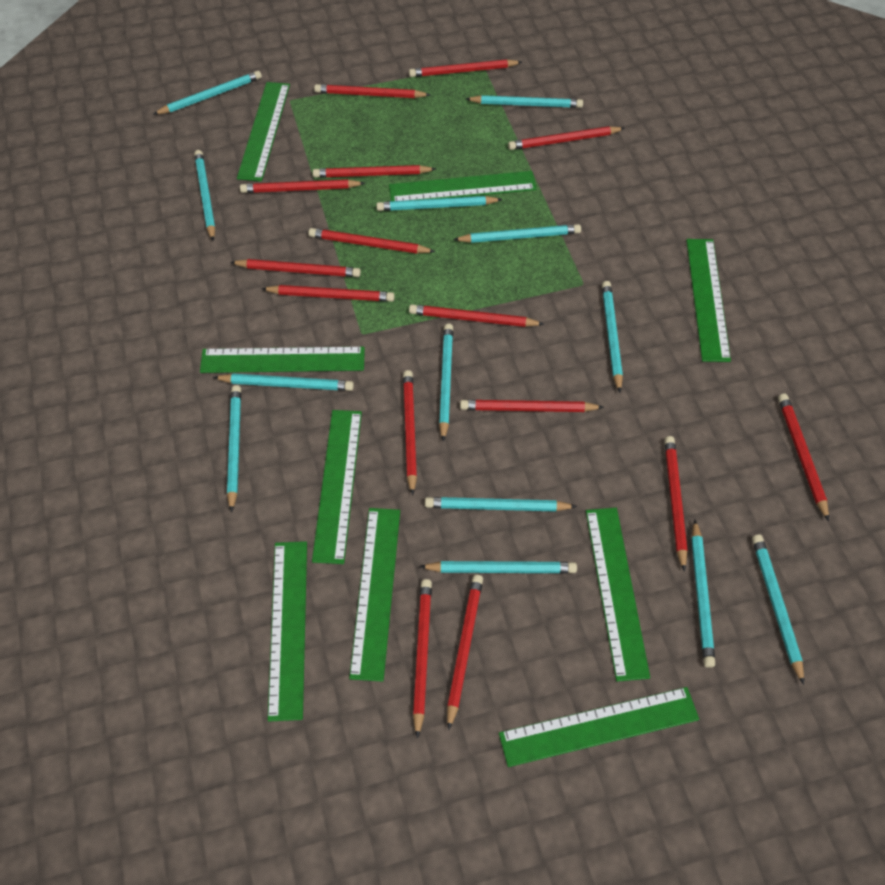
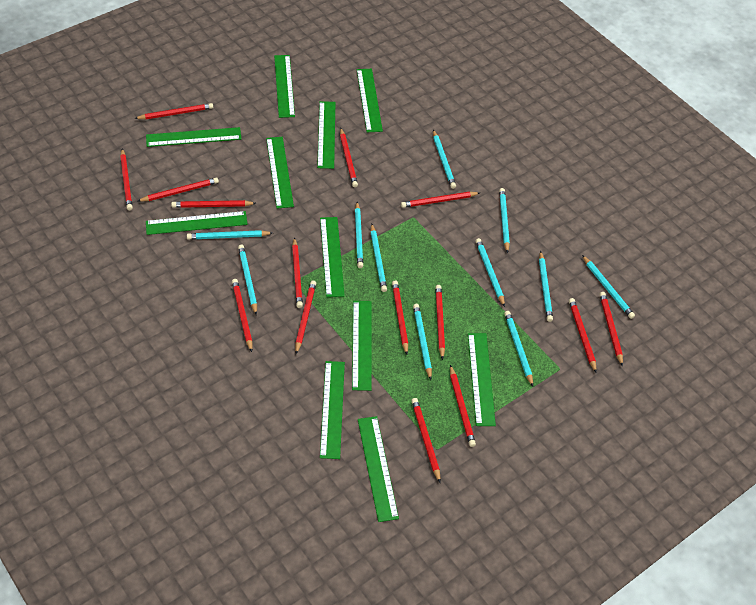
green ruler: [200,347,365,373] [237,82,290,181] [268,541,307,721] [312,410,362,564] [349,508,400,682] [389,171,537,201] [499,687,699,767] [586,508,650,682] [686,239,731,362] = 9 -> [146,127,242,147] [146,211,247,235] [266,137,294,209] [274,55,295,118] [317,101,335,169] [320,217,345,297] [320,361,345,459] [352,301,372,391] [357,69,383,132] [358,416,399,522] [468,333,496,426] = 11
turquoise pencil: [153,71,262,115] [194,150,216,241] [213,373,354,391] [227,385,241,513] [376,196,503,211] [419,561,577,573] [425,497,577,512] [439,323,453,442] [453,224,581,243] [466,95,583,108] [602,281,623,393] [691,520,715,668] [752,534,804,685] = 13 -> [187,230,272,240] [238,245,257,315] [355,202,363,268] [370,224,387,292] [413,304,432,380] [433,130,456,189] [475,238,505,307] [499,188,510,253] [504,311,533,387] [539,251,553,322] [582,255,635,319] = 11

